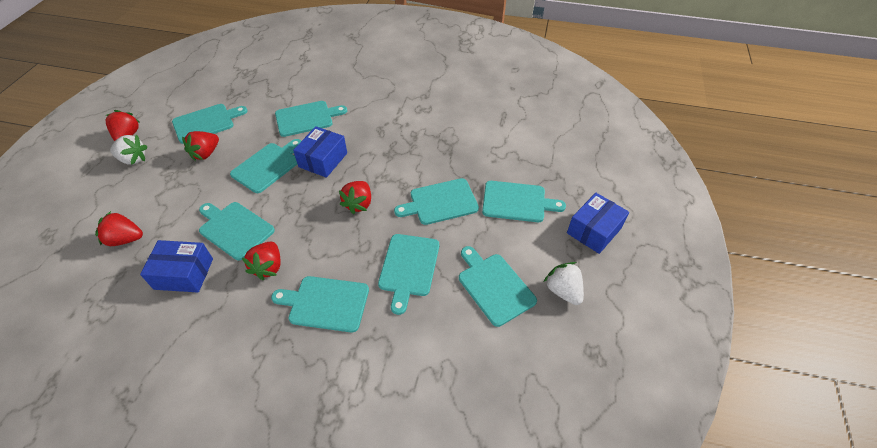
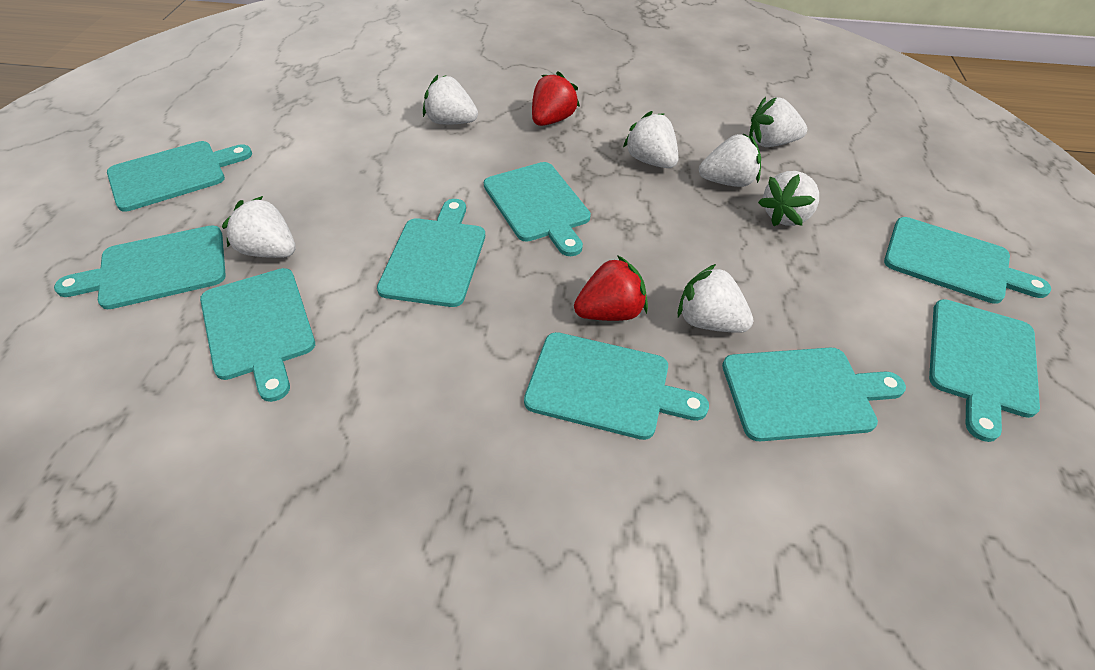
blue box: [140,240,213,292] [293,126,347,178] [567,193,629,254] = 3 -> none = 0
red strawberry: [95,211,143,246] [105,110,139,141] [182,131,219,161] [242,242,280,280] [339,181,371,214] = 5 -> [532,71,580,126] [574,255,648,321] = 2
white strawberry: [110,135,147,165] [544,262,584,305] = 2 -> [222,196,296,258] [423,75,478,125] [623,111,679,168] [678,264,753,333] [699,133,761,187] [749,97,807,147] [758,171,819,226] = 7

